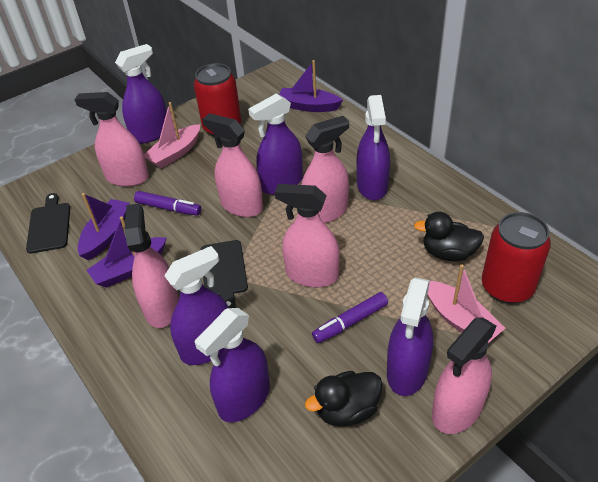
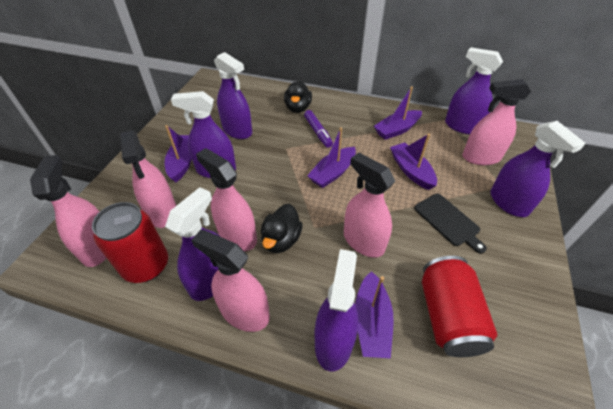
black cutting board: [26,193,70,254] [201,240,248,308] = 2 -> [414,194,487,253] = 1
pink boat: [144,102,200,168] [427,264,505,343] = 2 -> none = 0
purple boat: [77,193,130,260] [87,216,166,288] [279,60,343,112] = 3 -> [165,125,192,182] [307,127,356,188] [355,271,394,358] [374,86,422,140] [390,134,437,190] = 5
purple marker: [134,191,201,216] [312,292,388,343] = 2 -> [304,110,333,148] = 1

